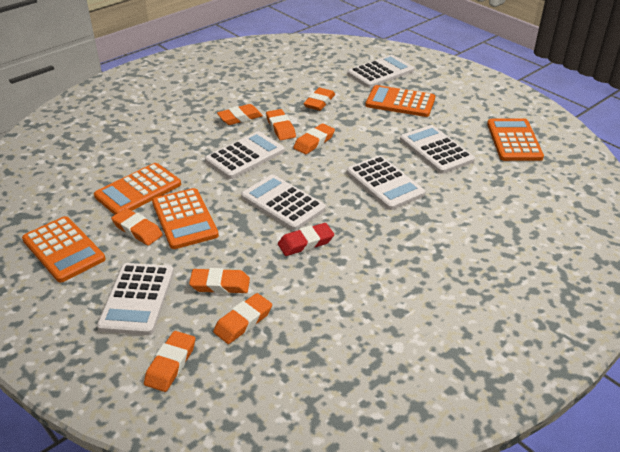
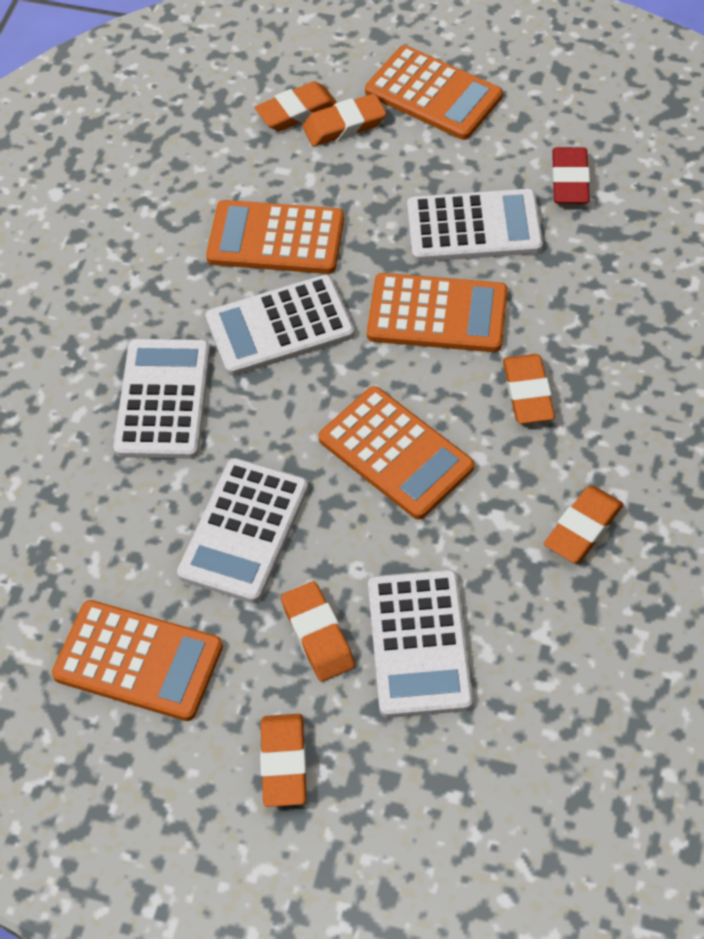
orange eraser: [111,208,163,245] [144,331,195,392] [189,268,250,294] [213,293,272,344] [217,104,263,125] [266,109,296,140] [293,123,335,154] [303,88,335,111] = 8 -> [255,81,337,131] [260,714,306,807] [281,581,355,682] [302,94,386,147] [503,354,555,424] [544,486,624,563] = 6
white calculator: [97,263,174,335] [205,131,285,179] [241,174,326,231] [347,55,414,88] [347,155,425,210] [400,125,475,174] = 6 -> [113,339,210,459] [177,458,308,603] [205,274,355,376] [368,570,473,718] [407,189,543,262] = 5

